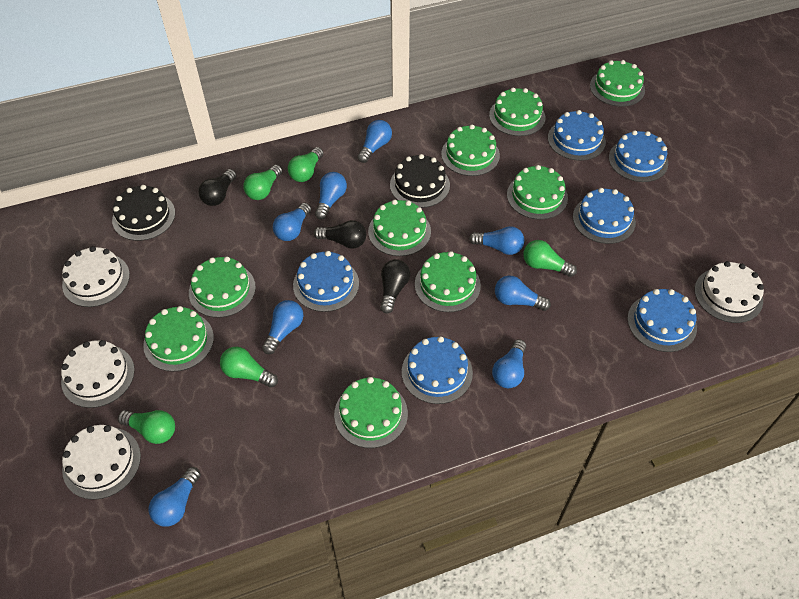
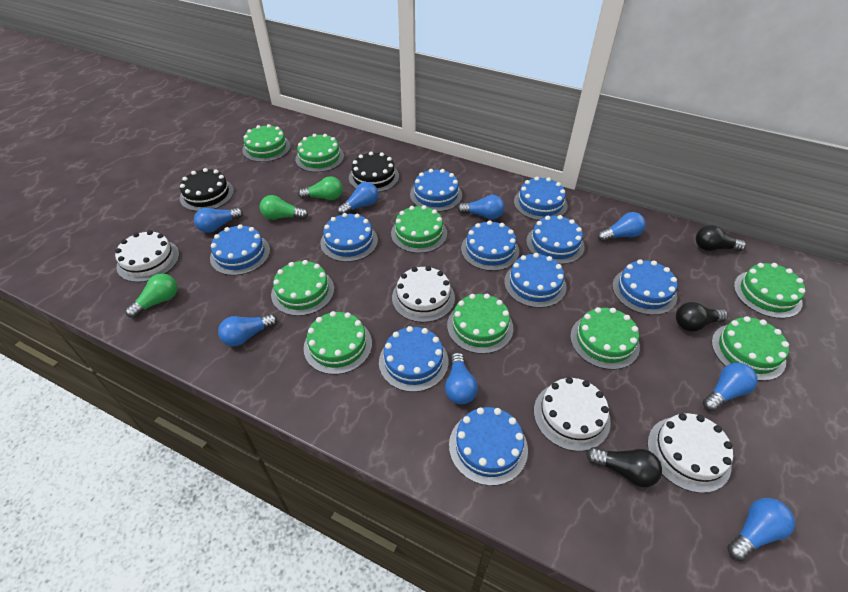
blue cake: [293,251,359,312] [402,336,473,404] [548,110,606,161] [573,188,636,244] [609,130,668,182] [627,289,697,352] = 6 -> [210,224,270,276] [320,213,378,262] [379,326,449,392] [410,169,462,212] [449,407,528,486] [461,220,519,271] [504,253,567,308] [514,177,568,221] [526,215,585,264] [612,259,677,315] = 10
green light bulb: [118,410,175,444] [220,346,278,388] [243,165,283,200] [288,147,323,182] [523,240,577,277] = 5 -> [125,274,178,318] [260,195,308,220] [298,176,343,200] = 3

